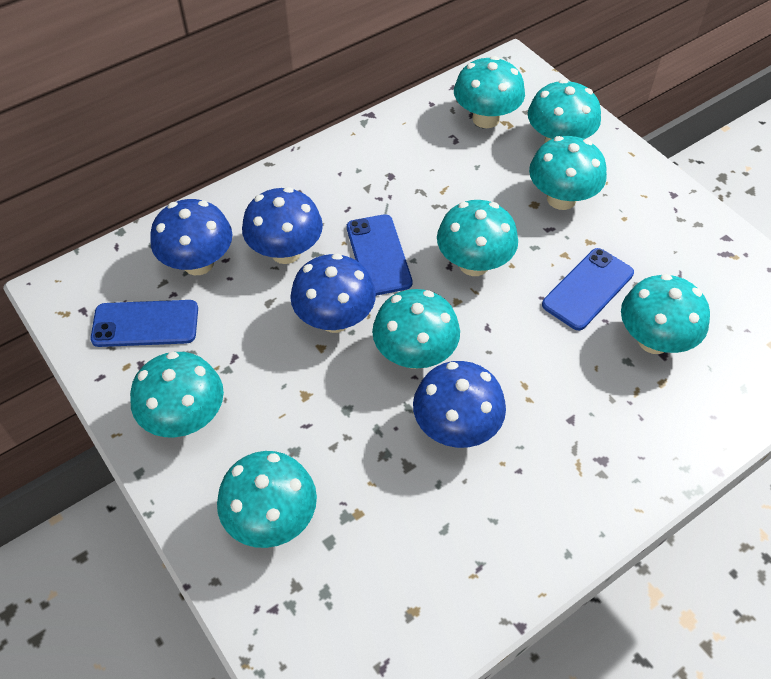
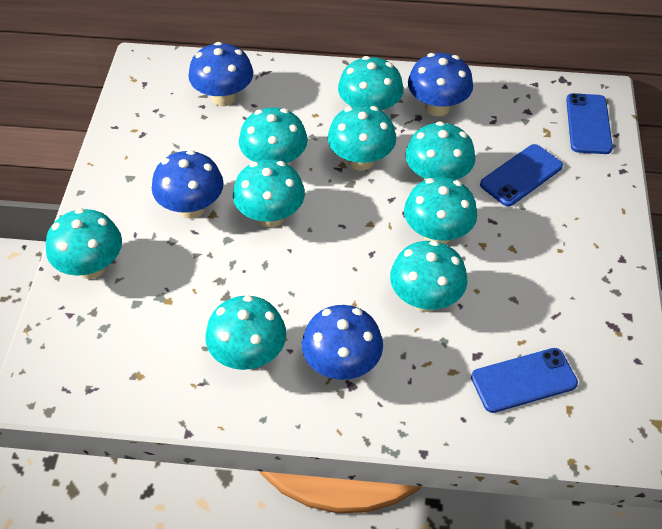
turquoise mushroom: [130,352,224,437] [217,451,317,548] [372,289,460,369] [437,200,518,276] [454,56,525,128] [528,79,601,143] [529,136,607,210] [621,274,710,354] = 8 -> [46,208,122,279] [205,295,286,370] [233,159,305,227] [239,107,308,164] [328,105,396,171] [338,56,404,111] [390,240,467,312] [404,177,477,244] [405,121,475,180] = 9

